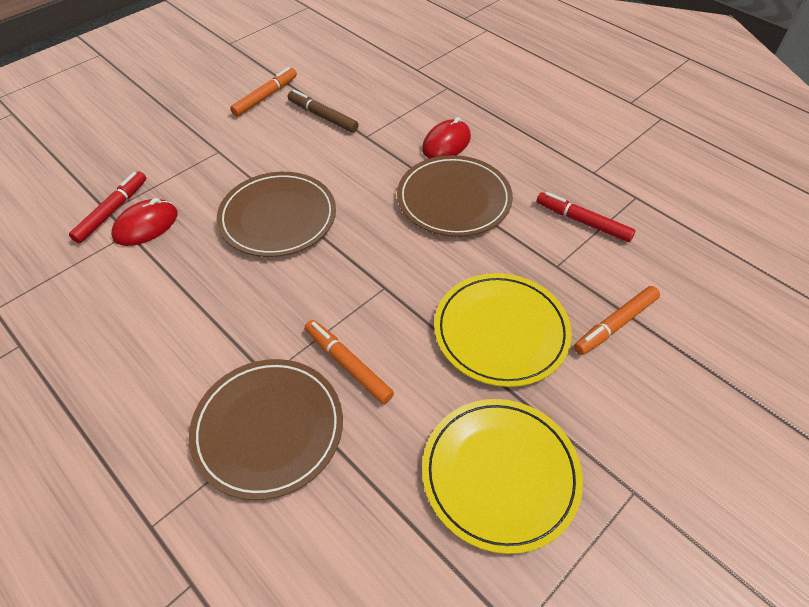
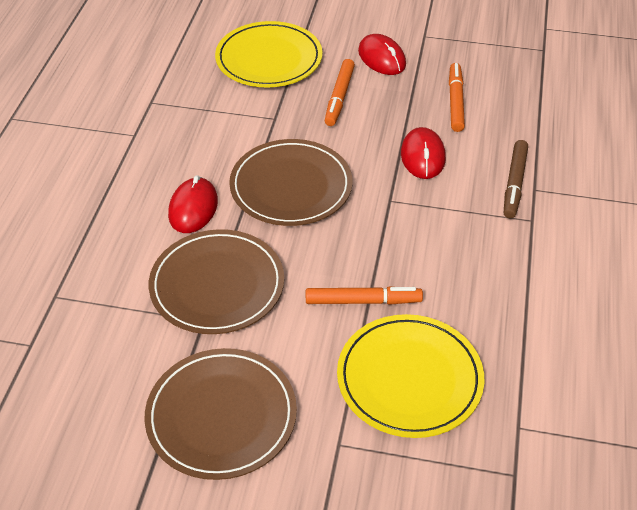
red marker: [69,171,146,243] [536,192,636,242] = 2 -> none = 0
red mouse: [111,198,178,246] [422,117,471,159] = 2 -> [168,175,218,233] [358,34,406,75] [401,127,446,179] = 3

